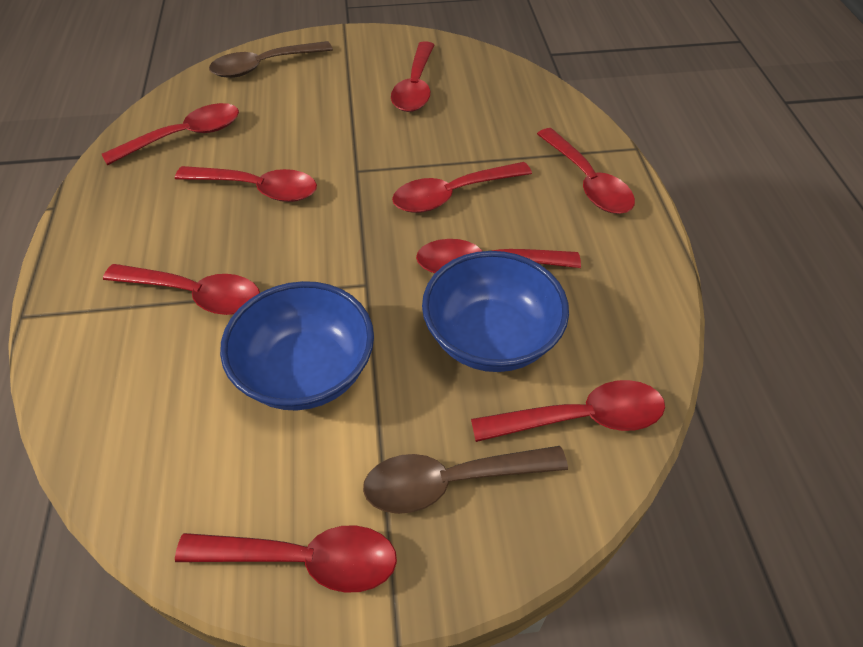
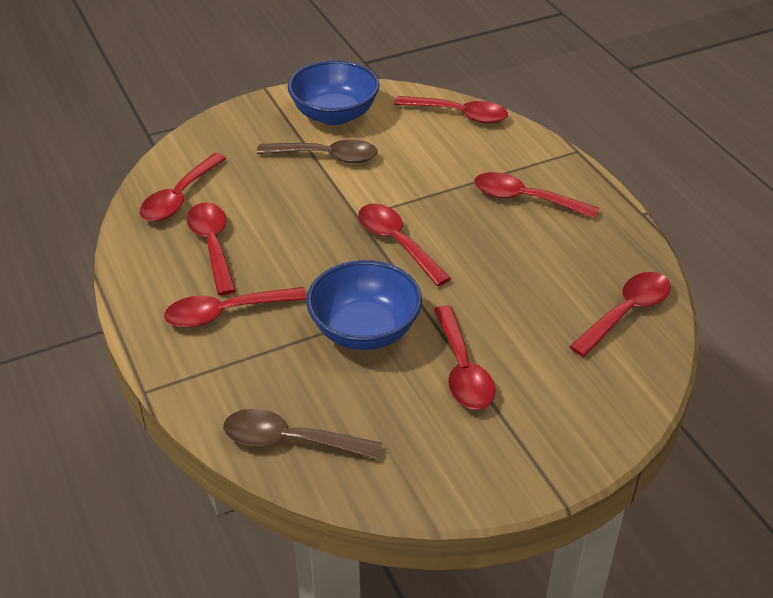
red spoon: [102,103,239,165] [103,264,260,315] [175,166,317,202] [175,525,397,593] [391,41,434,112] [392,162,532,213] [416,239,581,273] [471,380,665,442] [537,128,635,214] = 9 -> [140,153,226,221] [164,287,307,328] [187,203,236,295] [358,204,451,286] [394,96,508,124] [434,305,495,409] [474,172,599,219] [569,272,671,357] = 8

